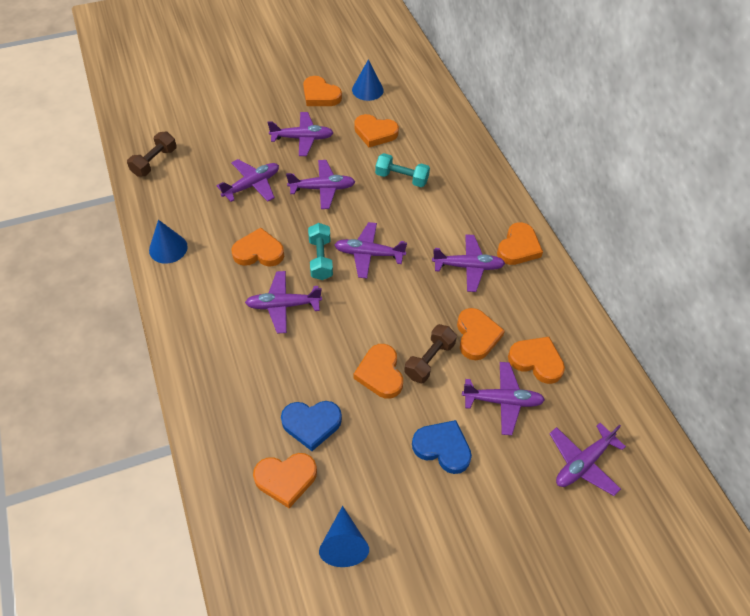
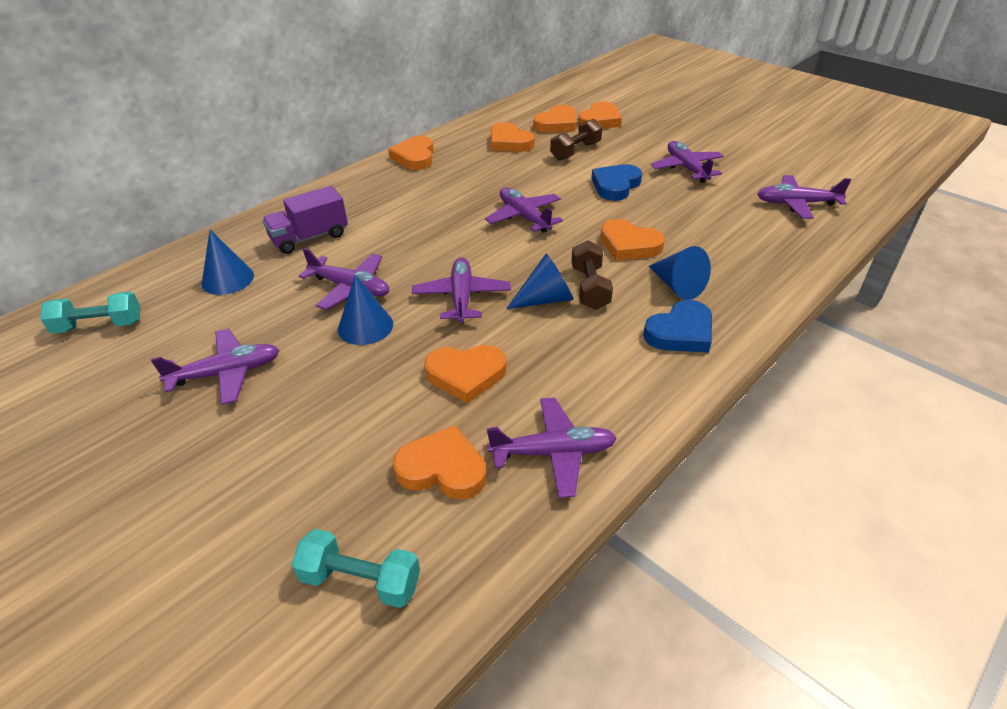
blue cone: [149,220,188,264] [319,506,369,567] [352,59,384,101] = 3 -> [202,230,254,295] [338,275,393,345] [506,254,573,309] [649,246,711,300] = 4
orange heart: [231,228,284,266] [253,453,317,508] [303,76,342,106] [354,114,399,147] [354,344,403,399] [457,308,505,360] [497,222,543,265] [508,337,565,384] = 8 -> [388,136,434,170] [393,426,487,499] [424,345,507,404] [491,122,535,152] [533,105,576,133] [578,102,622,129] [600,219,665,260] = 7
purple plane: [217,159,279,202] [245,271,322,334] [268,112,334,156] [286,160,355,209] [334,222,407,279] [432,234,505,292] [462,362,545,435] [549,423,626,496] = 8 -> [151,329,279,405] [299,248,389,310] [412,257,511,323] [485,187,563,233] [487,397,617,498] [651,141,724,183] [757,175,852,219] = 7
purple truck: none = 0 -> [262,186,348,254] = 1

